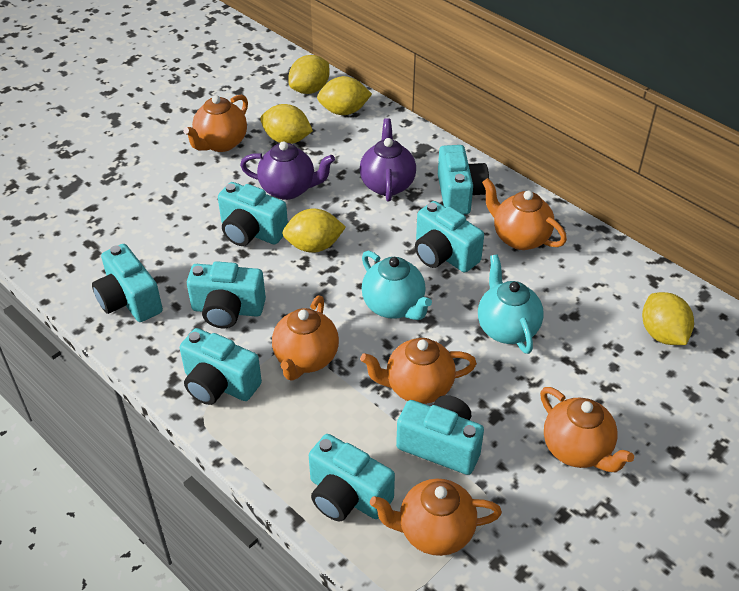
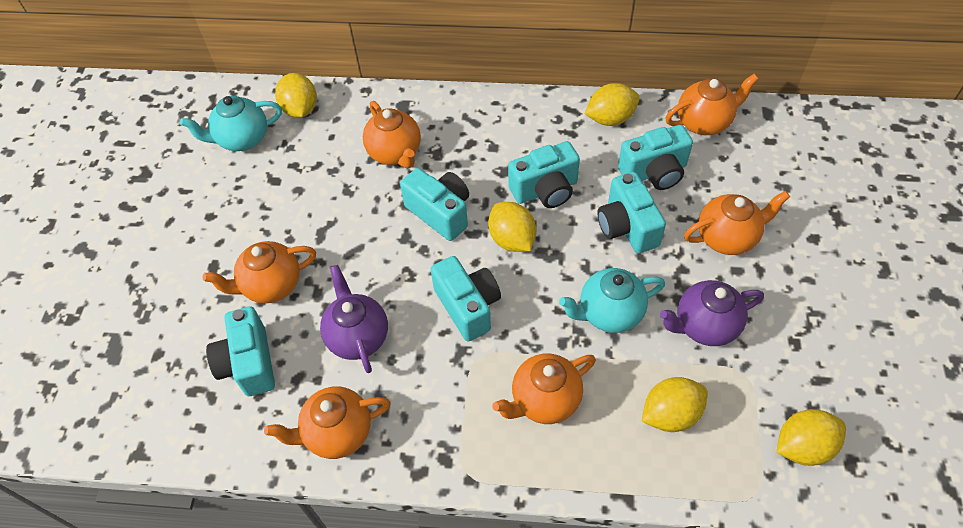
turquoise camera: [92,244,163,322] [180,328,262,405] [187,261,266,328] [218,182,288,246] [309,434,395,521] [396,395,484,475] [415,201,484,272] [438,145,489,215] = 8 -> [206,306,275,396] [400,168,469,241] [430,256,501,342] [508,141,580,208] [597,172,666,253] [618,125,693,190] = 6

